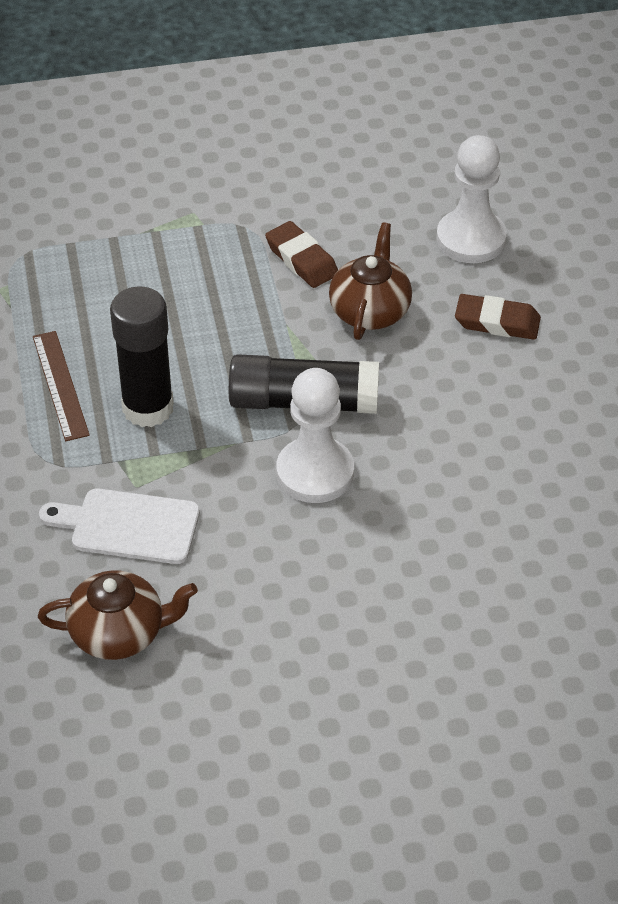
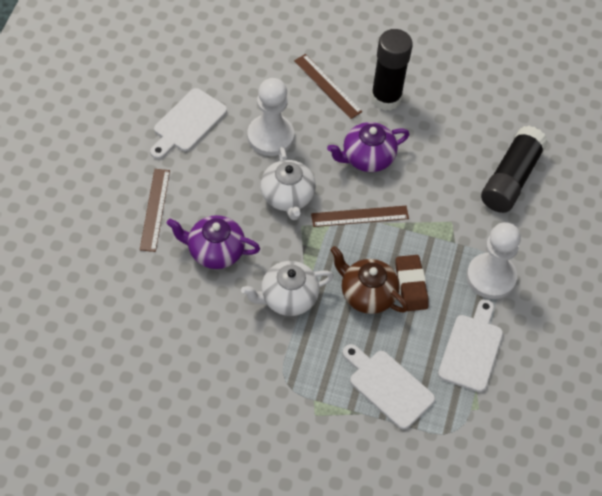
brown eraser: [265,221,338,288] [455,294,541,340] = 2 -> [396,255,429,311] = 1
brown ruler: [33,331,90,441] = 1 -> [140,169,170,252] [294,54,362,119] [311,206,409,227] = 3
brown teapot: [38,570,198,660] [329,222,412,340] = 2 -> [330,246,408,314] = 1
purple teapot: none = 0 -> [167,215,260,269] [327,122,410,172] = 2
white cutting board: [39,488,200,564] = 1 -> [150,88,227,159] [342,344,435,430] [438,299,503,392] = 3
white teapot: none = 0 -> [241,261,334,316] [260,147,316,220] = 2

